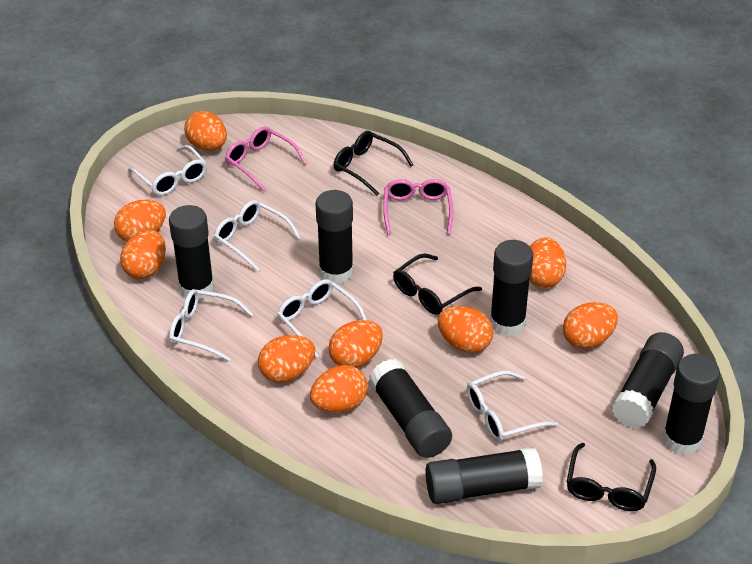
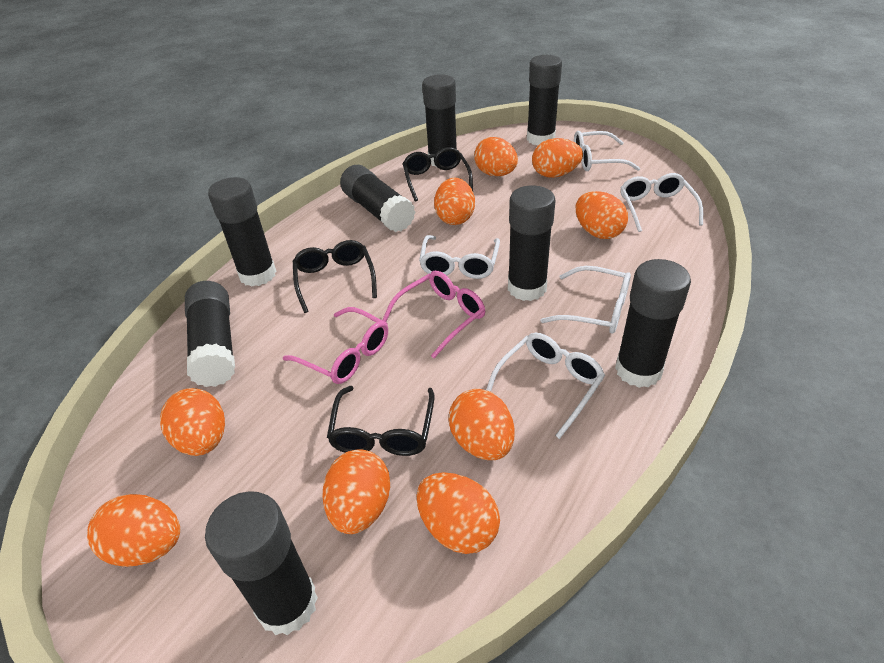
black glue stick: [169,205,214,300] [315,190,354,284] [369,359,452,458] [425,447,543,504] [490,240,533,336] [612,332,684,428] [663,354,720,455] = 7 -> [185,281,235,387] [205,491,318,635] [208,177,276,287] [340,165,415,232] [422,74,457,167] [508,185,556,301] [527,55,562,146] [615,259,691,388] = 8

